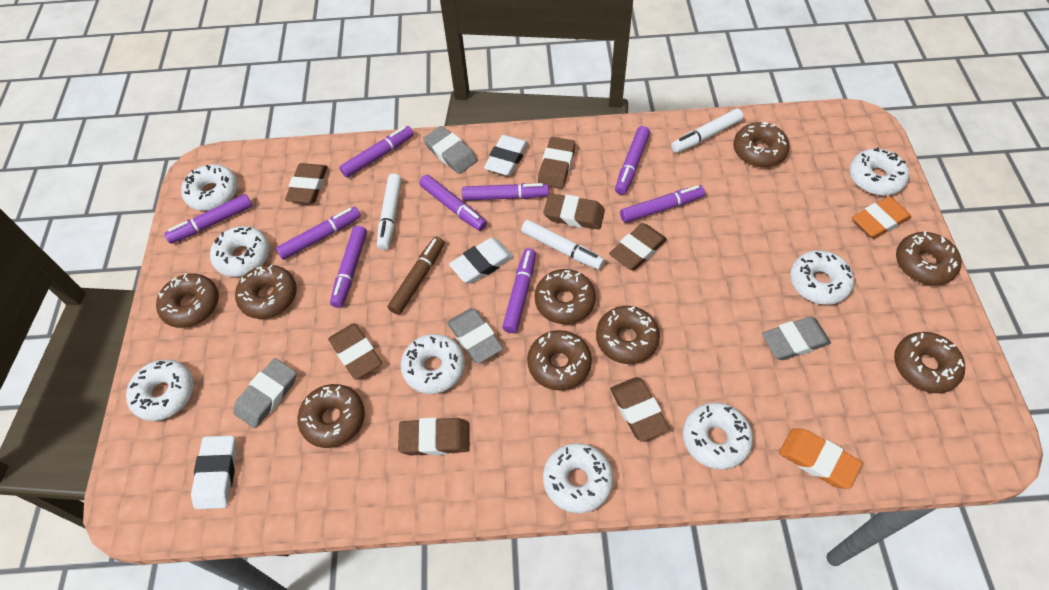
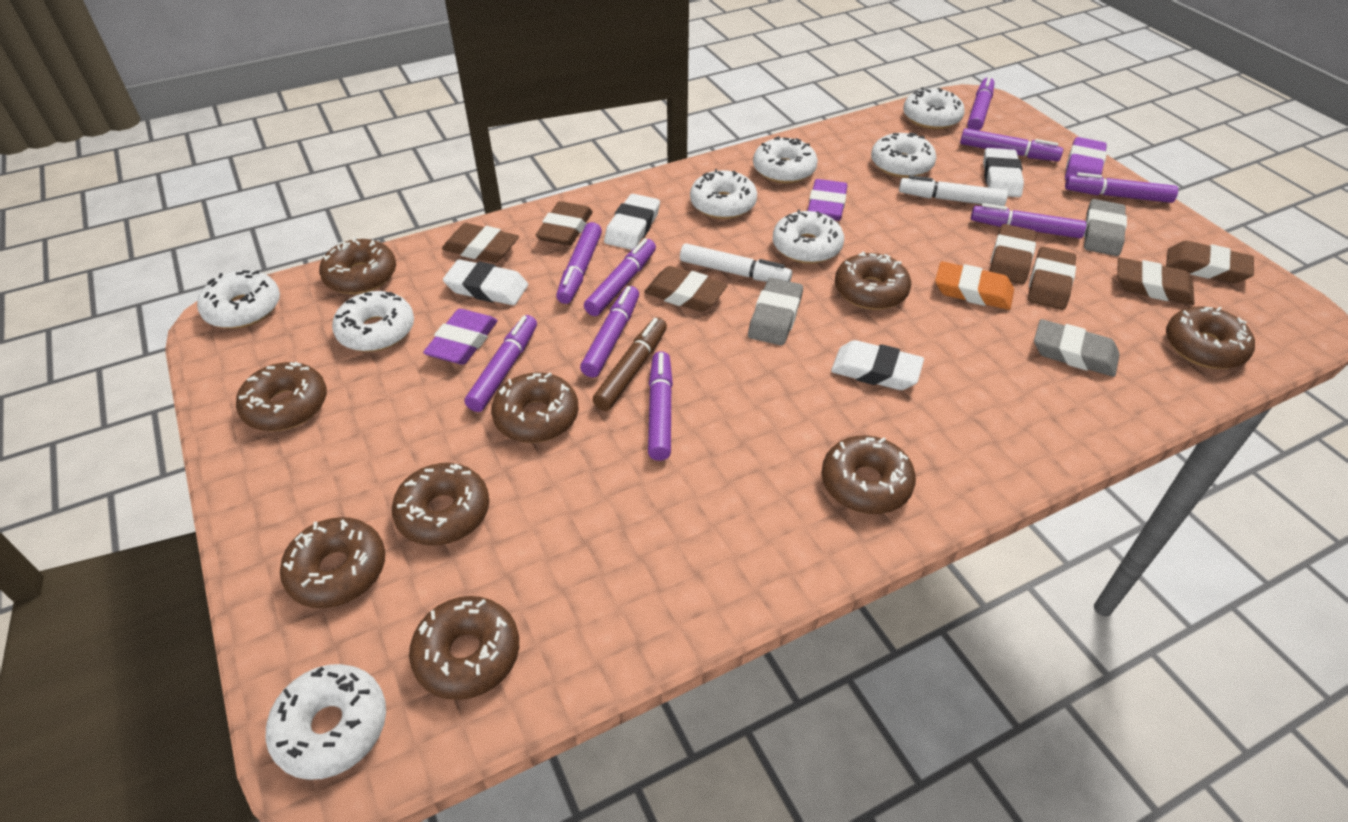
grey eraser: [233,358,296,428] [423,126,477,174] [447,308,503,364] [762,316,831,360] = 4 -> [748,278,803,345] [1034,319,1120,377] [1084,199,1127,256] = 3
orange eraser: [779,428,862,489] [852,196,912,238] = 2 -> [935,261,1014,310] = 1
purple eraser: none = 0 -> [423,309,498,365] [808,179,848,221] [1065,137,1107,180] = 3
white eraser: [191,436,237,509] [449,238,514,283] [484,135,528,176] = 3 -> [443,259,528,305] [604,194,660,250] [831,340,924,390] [983,148,1024,197] = 4
white marker: [377,174,402,250] [521,220,605,270] [671,109,743,153] = 3 -> [680,243,792,282] [899,175,1008,206] = 2

